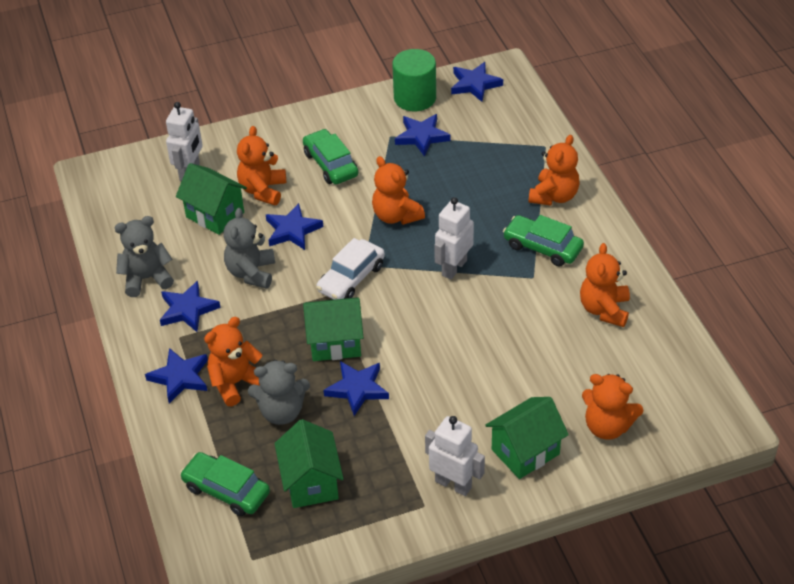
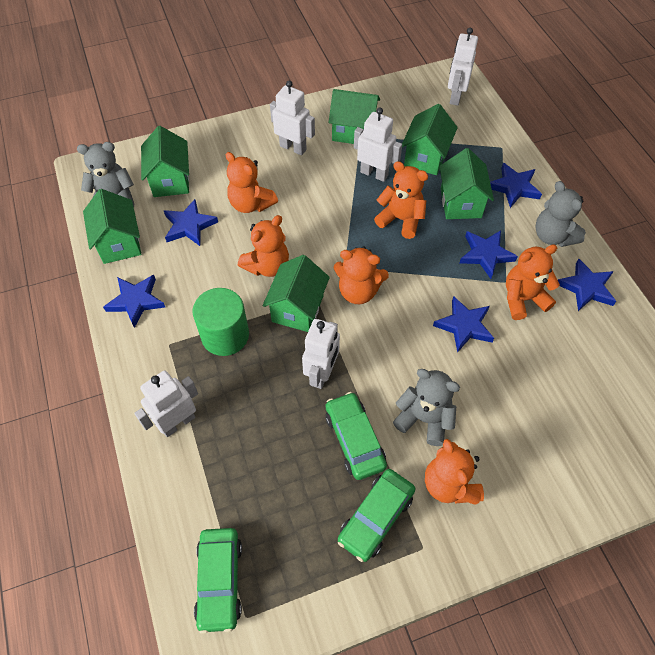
green house: [176,163,247,235] [274,419,344,508] [303,297,363,361] [485,397,569,479] = 4 -> [83,189,141,264] [141,126,189,197] [263,255,330,332] [329,89,380,144] [402,104,458,175] [439,148,494,219] = 6
white car: [316,238,385,300] = 1 -> none = 0
white robot: [166,102,203,181] [425,416,485,496] [434,197,474,279] = 3 -> [134,370,198,437] [270,80,315,156] [302,319,340,389] [354,108,402,182] [448,28,478,106] = 5

